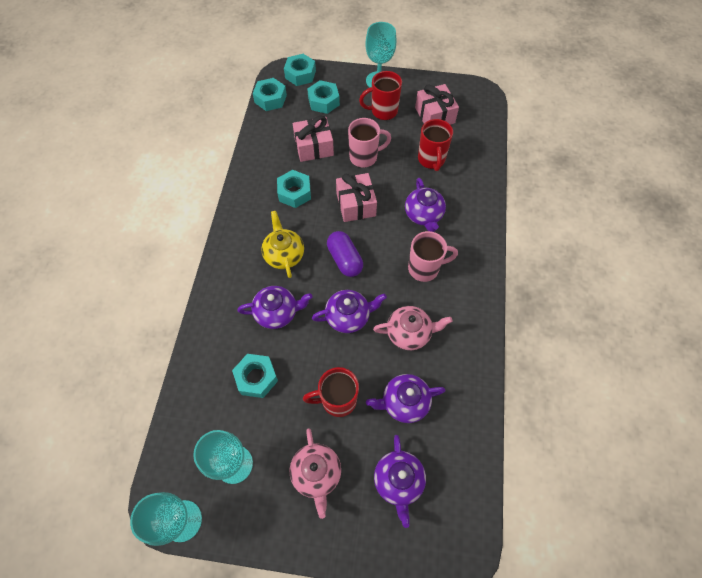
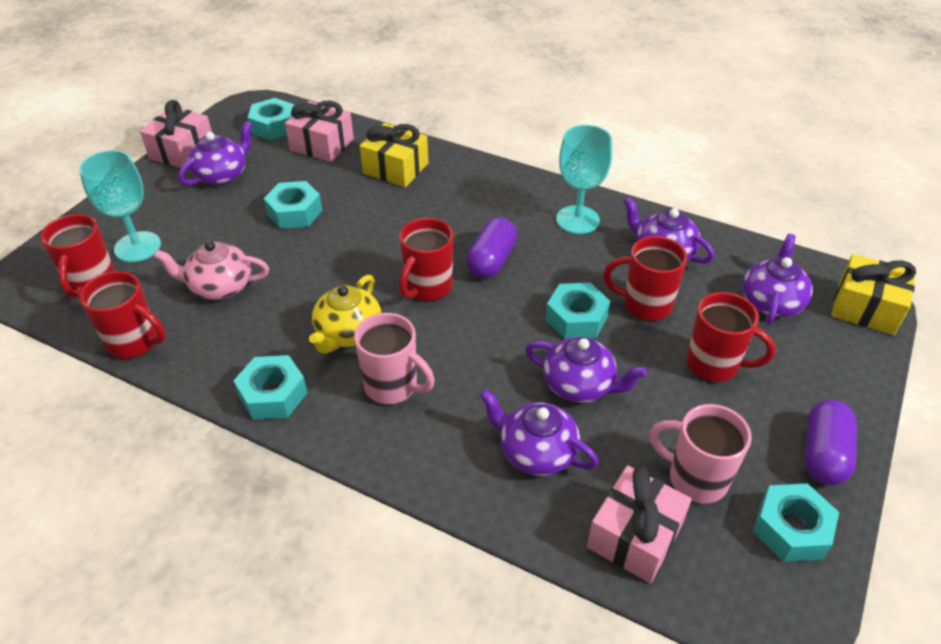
pink teapot: [290,428,341,519] [373,306,453,350] = 2 -> [154,241,269,300] = 1
purple capsule: [327,231,363,277] = 1 -> [466,217,517,279] [805,400,857,485] = 2
red mug: [303,367,359,417] [359,71,402,120] [418,119,453,171] = 3 -> [41,214,115,298] [79,271,166,359] [399,218,453,301] [603,236,688,321] [686,292,776,382] = 5
turquoise goblet: [130,492,202,546] [193,430,253,484] [365,22,396,87] = 3 -> [79,150,161,262] [556,125,612,234] = 2
yellow gift: none = 0 -> [360,123,428,187] [831,254,916,335] = 2

